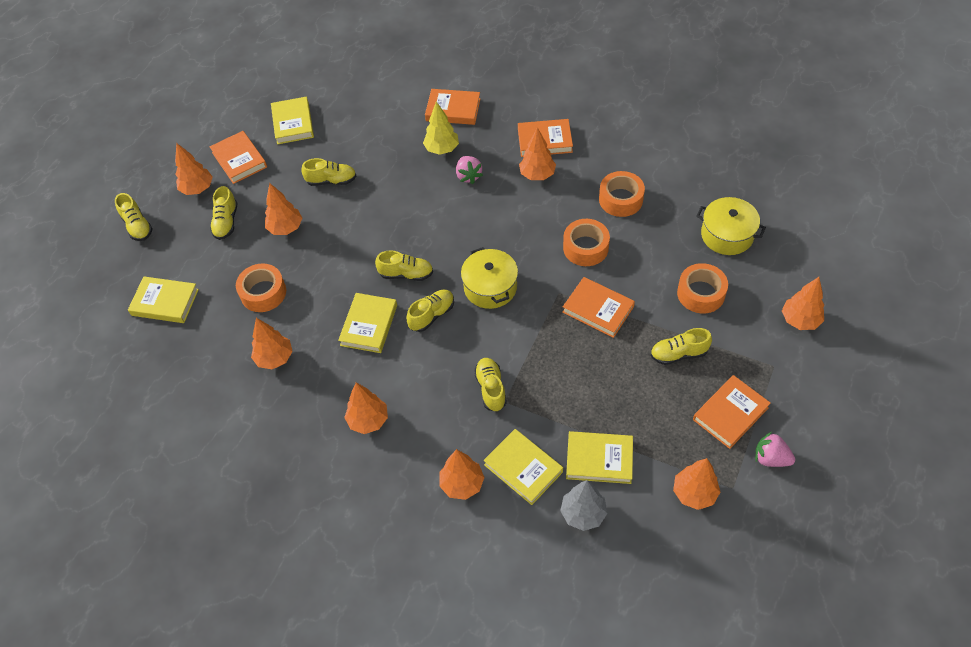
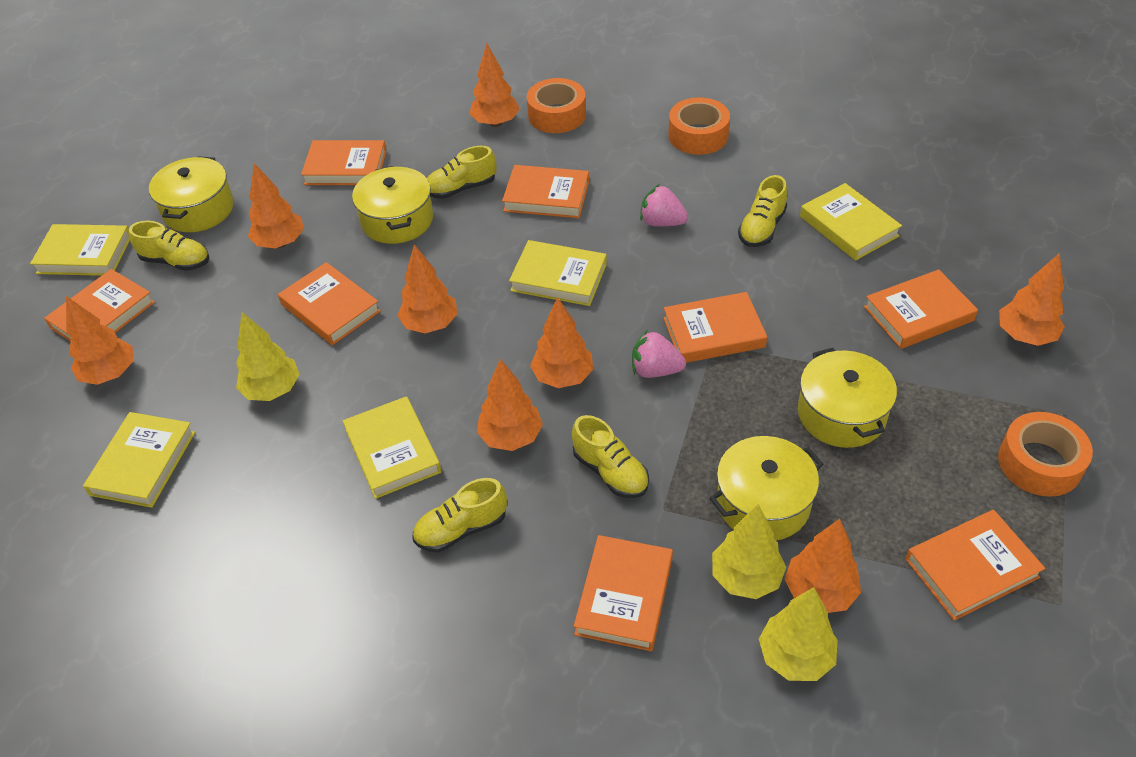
grey tree: [560,480,607,531] = 1 -> none = 0
orange book: [210,131,267,184] [425,89,481,125] [518,119,573,157] [562,277,635,338] [693,375,771,449] = 5 -> [44,269,155,342] [278,262,381,345] [301,140,387,185] [502,165,589,218] [574,535,673,651] [663,292,767,363] [864,269,978,349] [906,510,1045,621] = 8
orange tape: [236,263,286,312] [563,219,610,266] [599,171,645,217] [677,263,728,313] = 4 -> [527,78,586,133] [668,97,730,155] [998,412,1093,497] = 3
yellow pot: [461,247,518,309] [696,197,766,255] = 2 -> [149,156,234,232] [352,166,433,244] [709,436,823,541] [798,348,897,448] = 4
yellow shoe: [115,193,153,241] [210,186,238,240] [301,158,356,186] [375,251,433,281] [406,290,454,332] [474,358,507,412] [650,328,712,365] = 7 -> [129,221,209,271] [412,478,507,553] [427,146,497,199] [572,415,649,498] [738,175,787,247] = 5
yellow tree: [423,101,459,155] = 1 -> [236,312,300,401] [712,504,786,599] [759,587,838,681] = 3

